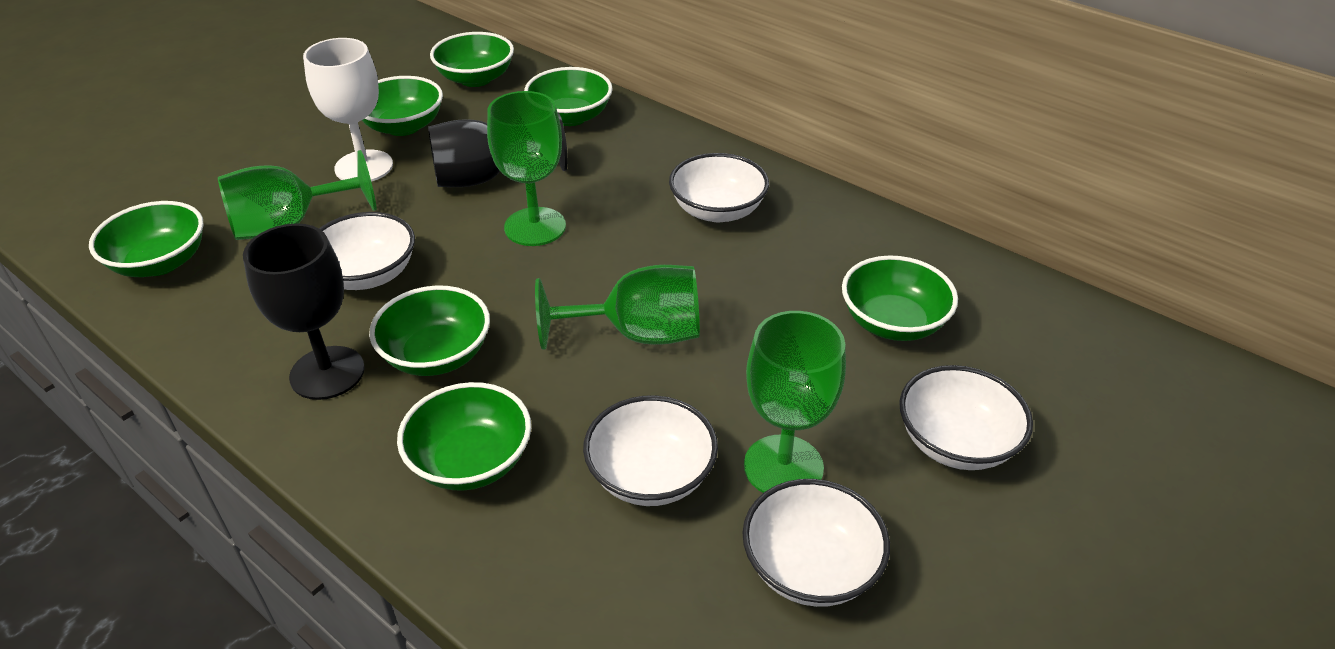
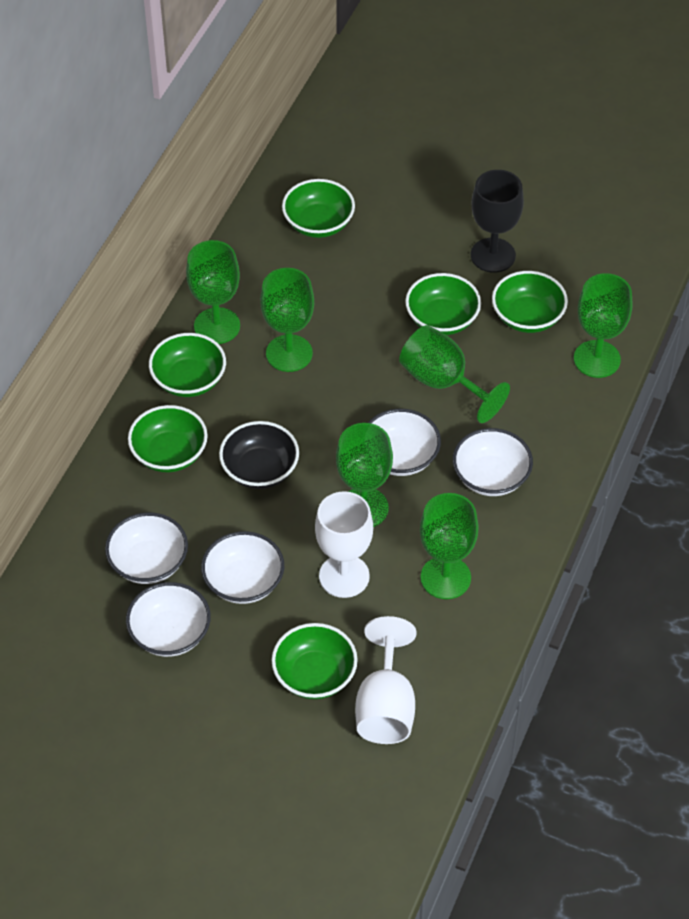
black bowl: none = 0 -> [219,421,299,489] = 1
black goblet: [243,223,365,400] [428,113,568,187] = 2 -> [471,170,524,273] = 1
green bowl: [89,201,204,277] [362,76,443,136] [369,286,490,376] [397,382,531,491] [430,32,514,87] [524,67,613,126] [842,255,958,341] = 7 -> [128,405,208,472] [149,333,226,397] [272,623,358,699] [282,179,355,238] [405,273,481,335] [492,271,568,333] = 6
green goblet: [218,150,376,240] [487,91,566,246] [535,265,700,350] [744,311,846,493] = 4 -> [186,240,240,344] [260,268,314,372] [336,423,393,527] [399,325,510,423] [420,493,479,599] [574,273,633,378] = 6
white goblet: [303,38,393,182] = 1 -> [315,491,373,598] [355,616,417,744] = 2

